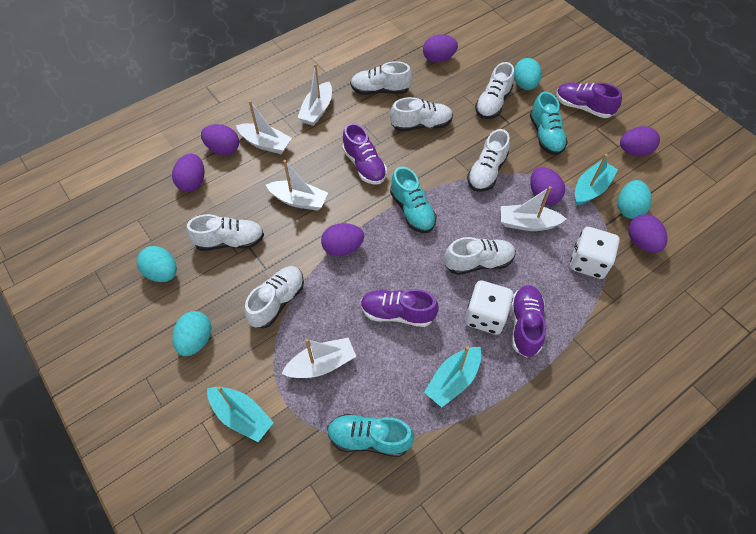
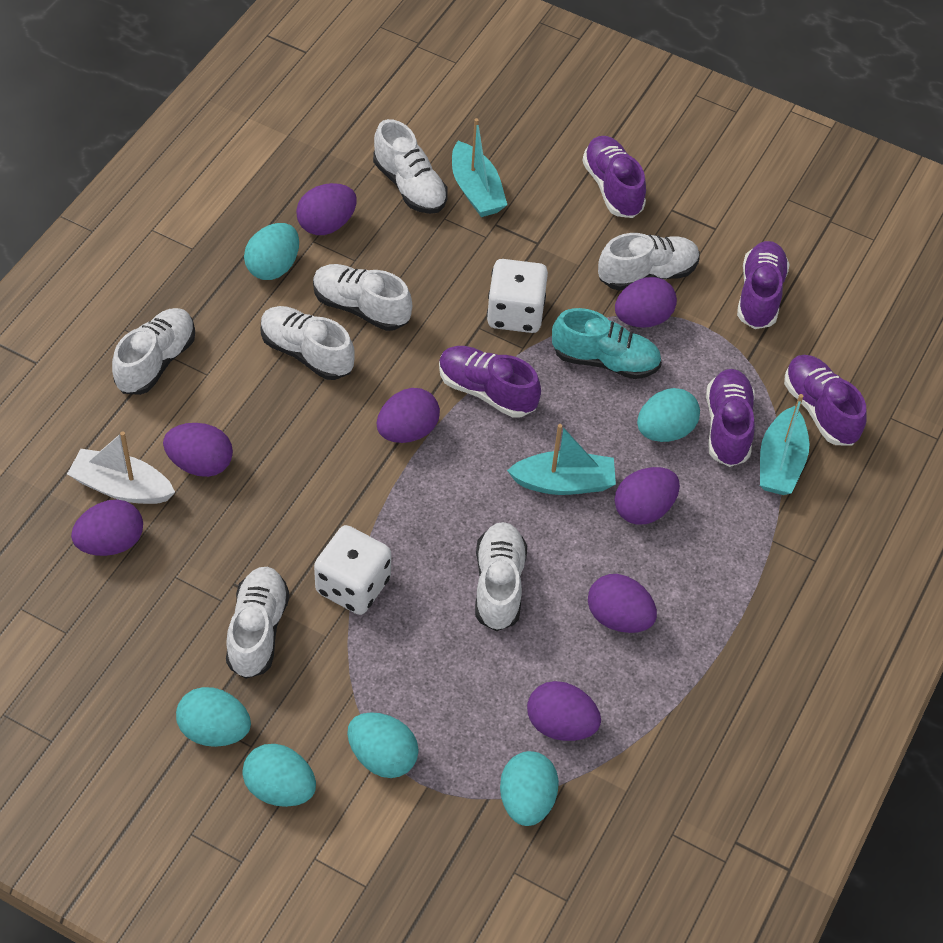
purple egg: [172,154,204,192] [201,124,239,155] [321,223,364,256] [423,34,458,63] [530,167,565,205] [620,126,660,156] [628,214,668,253] = 7 -> [71,500,143,556] [163,423,233,477] [296,183,357,235] [377,388,440,443] [527,681,601,741] [588,574,657,633] [615,277,677,328] [615,467,680,525] = 8
purple shoe: [342,123,387,185] [361,289,439,327] [511,285,546,357] [556,82,622,118] = 4 -> [439,346,541,418] [582,136,646,218] [706,369,755,467] [737,241,790,329] [784,355,867,445] = 5
turquoise egg: [137,246,177,282] [172,311,212,356] [514,58,542,90] [618,180,652,219] = 4 -> [176,687,251,747] [242,744,316,807] [244,223,299,280] [347,712,419,778] [500,751,559,826] [637,388,700,442] = 6
turquoise shoe: [327,414,414,457] [390,166,437,233] [530,92,568,155] = 3 -> [552,308,662,379] = 1
white boat: [236,100,292,154] [266,160,328,211] [281,338,356,378] [297,64,332,126] [501,186,566,231] = 5 -> [67,431,175,504] = 1

